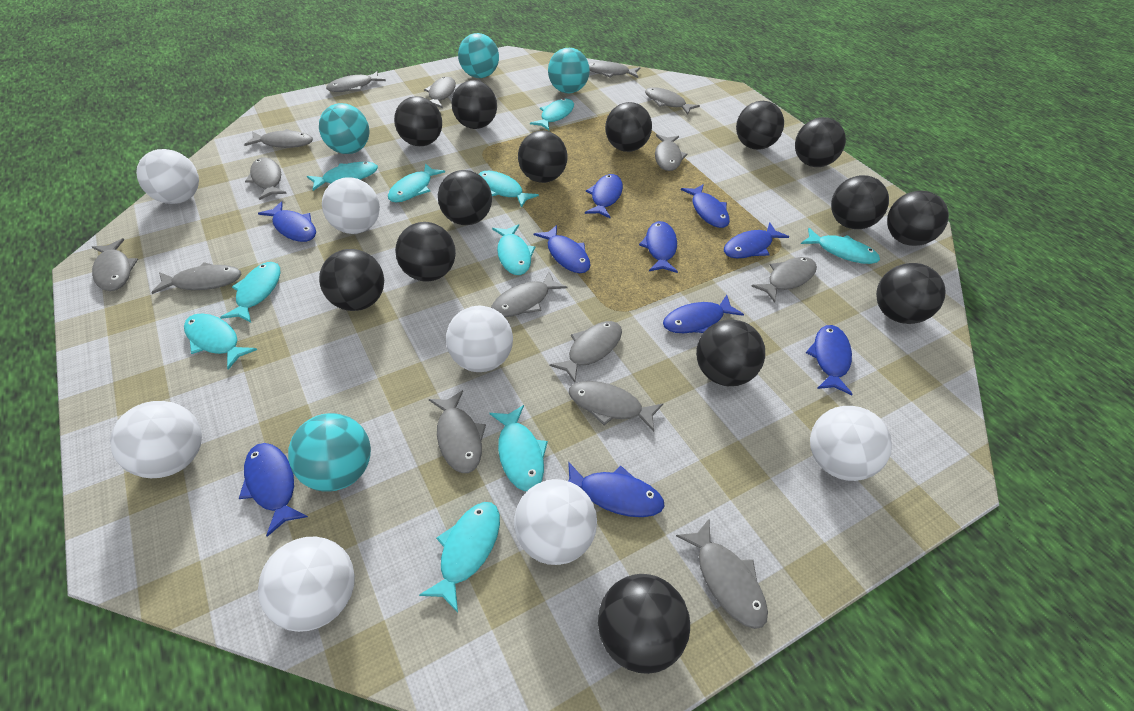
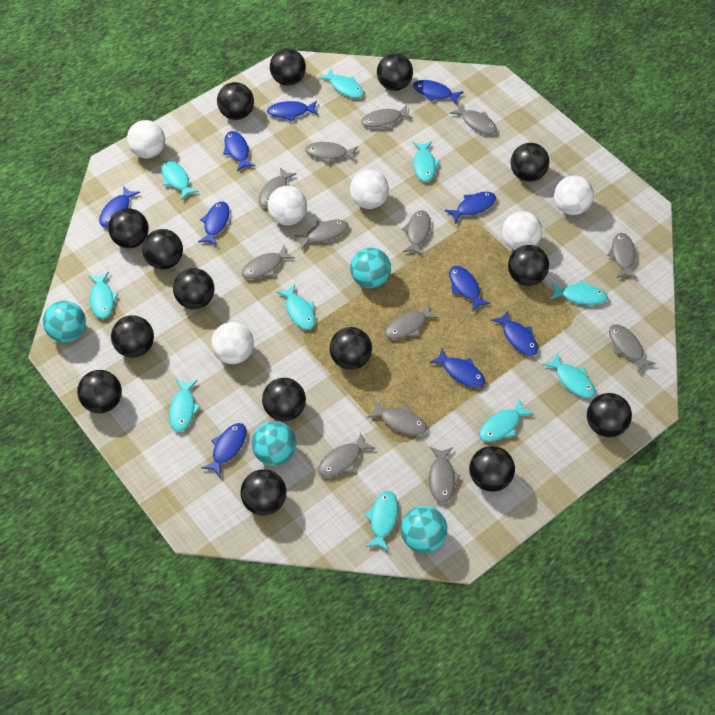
black ball: [319,249,384,311] [394,96,442,146] [395,222,456,282] [438,170,492,225] [452,80,497,129] [518,131,568,183] [598,574,690,674] [605,102,652,152] [696,320,765,386] [736,101,784,150] [795,117,846,167] [831,175,889,229] [876,263,945,324] [887,191,949,246] = 14 -> [77,370,122,413] [108,208,149,248] [111,315,154,358] [142,229,183,269] [173,268,215,309] [217,82,254,120] [240,469,286,516] [262,378,306,421] [270,48,306,86] [330,327,372,370] [377,53,413,91] [469,446,515,492] [508,245,549,286] [511,143,549,182] [587,393,632,437] = 15
grey fish: [92,238,138,291] [152,262,241,294] [244,129,313,148] [245,157,287,200] [326,71,386,92] [424,77,456,108] [429,390,486,473] [491,272,567,317] [550,321,622,383] [569,381,663,432] [588,61,640,78] [645,87,700,115] [655,134,687,171] [676,518,768,629] [752,257,817,303] = 15 -> [241,245,295,279] [259,167,297,207] [294,220,348,249] [305,142,358,164] [318,433,375,477] [361,105,413,129] [367,400,427,435] [385,303,439,339] [402,210,431,255] [429,447,461,503] [450,103,497,134] [607,233,637,278] [609,324,656,373] = 13
white ball: [110,401,202,478] [136,149,199,204] [258,537,355,632] [322,177,380,234] [446,306,513,372] [514,479,597,565] [810,406,892,481] = 7 -> [127,120,165,158] [211,322,254,364] [268,186,307,225] [350,170,389,209] [502,211,542,250] [554,176,594,215] = 6

